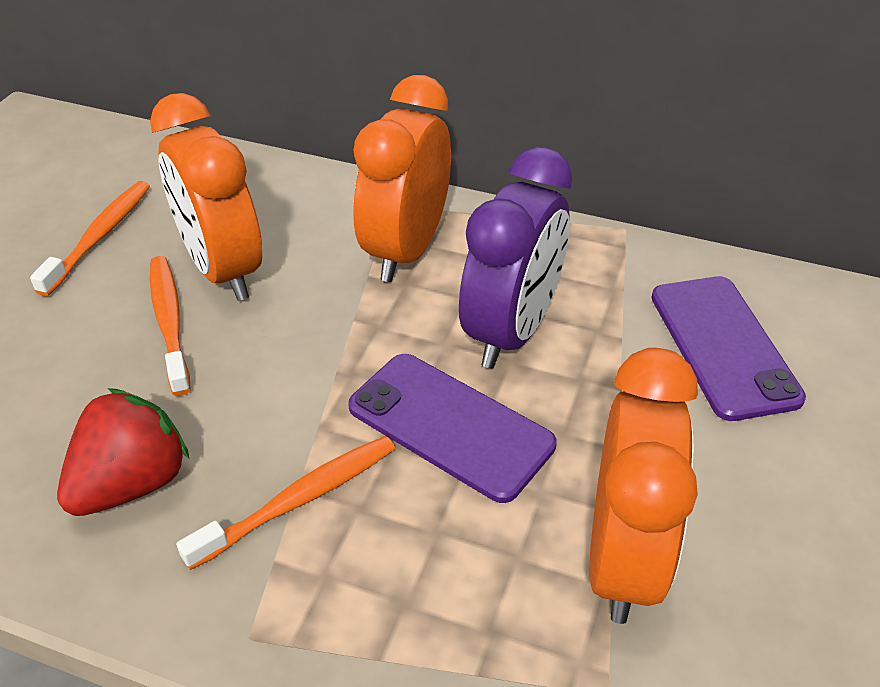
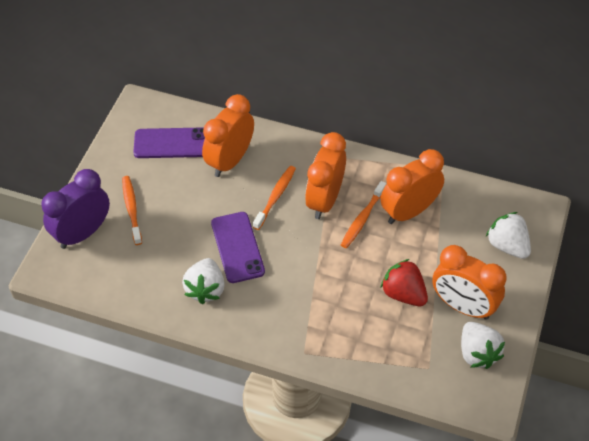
orange clock: [150,93,262,301] [353,75,451,282] [589,348,698,624] = 3 -> [202,94,254,177] [305,132,346,219] [380,149,444,224] [432,245,506,320] = 4
white strawberry: none = 0 -> [182,258,225,304] [461,322,505,369] [486,212,531,259] = 3

